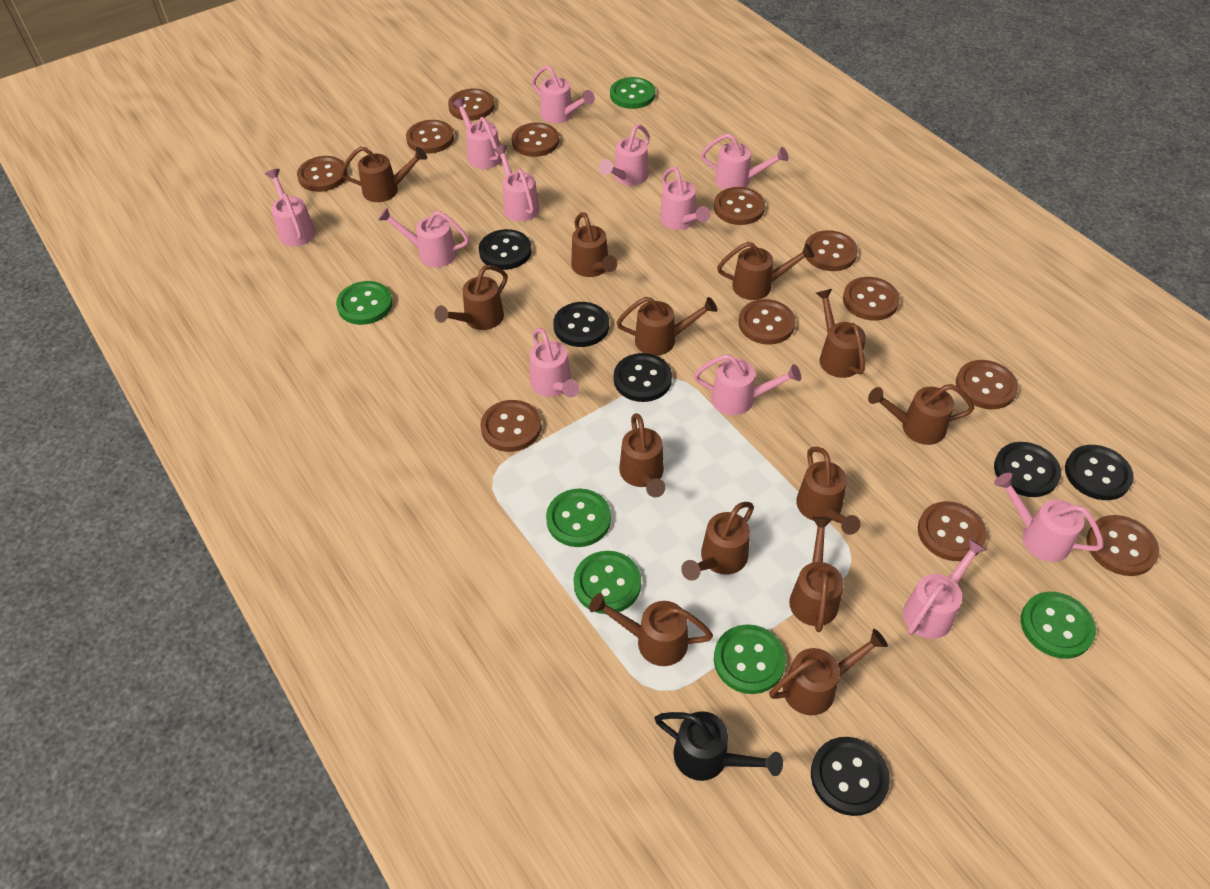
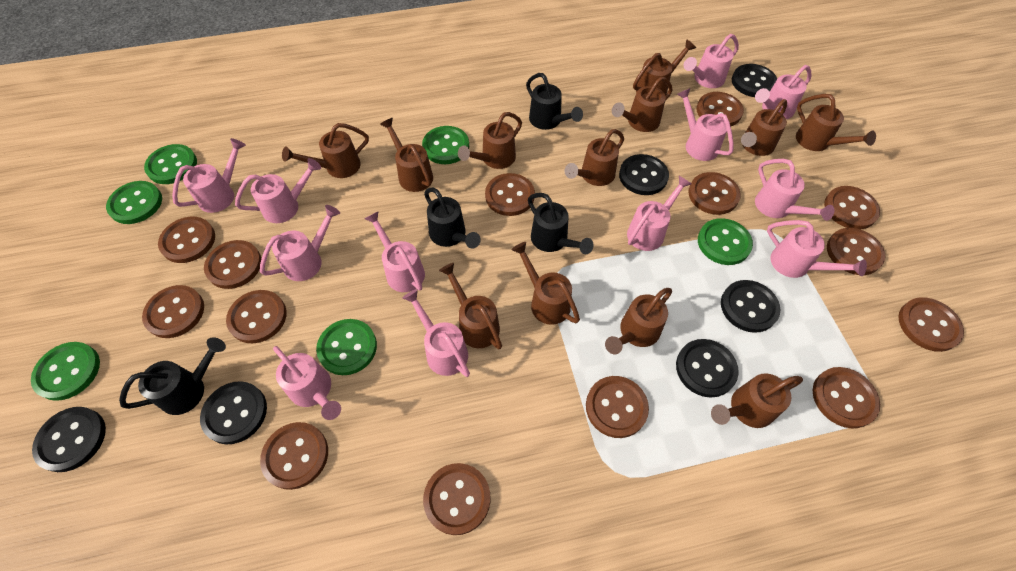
black watering can: [655,711,783,781] = 1 -> [119,337,226,415] [424,188,481,249] [526,73,583,130] [528,193,593,254] = 4
brown button: [297,156,348,192] [406,120,454,154] [448,89,495,121] [480,400,541,452] [512,123,559,157] [714,187,765,225] [739,299,795,345] [805,230,858,271] [843,277,900,321] [918,501,987,561] [956,360,1018,409] [1086,515,1159,576] = 12 -> [142,285,204,338] [158,217,215,263] [204,240,261,289] [226,290,287,343] [260,422,328,490] [423,463,491,535] [485,173,535,216] [586,376,649,438] [688,172,741,215] [697,92,744,126] [812,367,880,428] [824,186,880,229] [827,228,886,275] [898,297,964,352] = 14
brown watering can: [341,147,427,202] [434,265,508,330] [571,212,617,277] [589,593,713,666] [616,297,717,356] [619,413,666,497] [681,502,754,581] [717,242,815,300] [769,629,888,715] [789,517,844,632] [796,447,861,535] [816,289,866,378] [868,384,974,445] = 13 -> [282,123,369,178] [380,118,433,192] [439,263,502,349] [458,112,522,169] [511,242,580,325] [564,129,624,186] [605,288,672,354] [612,77,673,132] [633,39,696,95] [711,373,803,428] [741,99,787,156] [796,94,876,151] = 12

